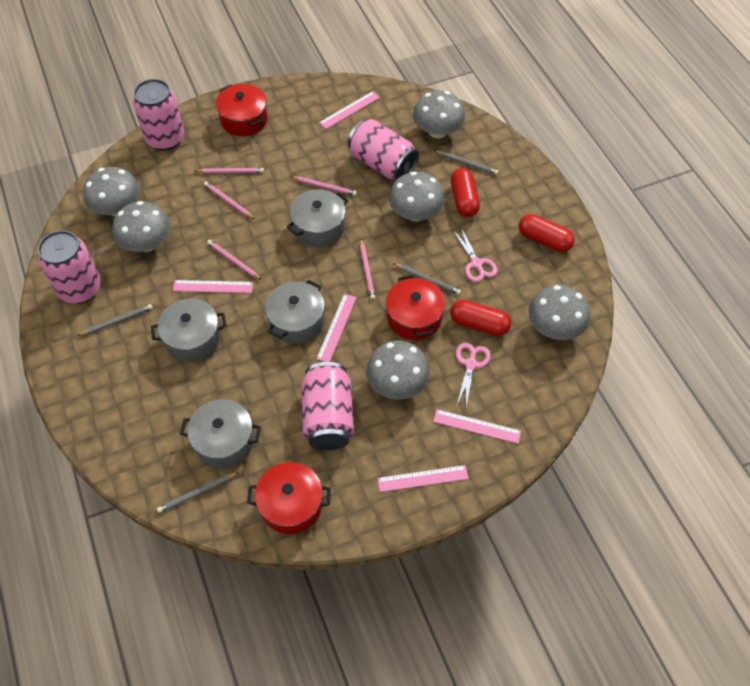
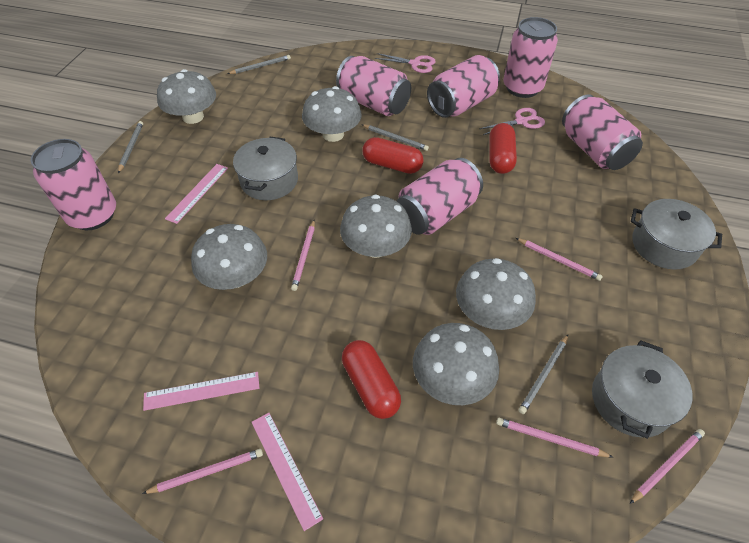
grey pot: [151,298,226,362] [180,399,261,468] [265,280,325,344] [287,189,348,247] = 4 -> [233,137,298,200] [592,340,692,439] [631,199,722,270] = 3
pink can: [38,230,101,304] [133,79,184,151] [302,362,354,450] [348,119,419,179] = 4 -> [31,139,116,230] [336,56,411,116] [397,158,483,235] [427,55,500,118] [503,17,558,98] [562,94,643,170] = 6
pink ruler: [173,280,253,293] [316,294,357,362] [319,91,380,129] [377,465,469,492] [433,409,521,444] = 5 -> [143,372,259,411] [165,164,228,224] [251,413,323,531] = 3
red pot: [215,84,268,136] [247,462,331,534] [386,275,445,340] = 3 -> none = 0

